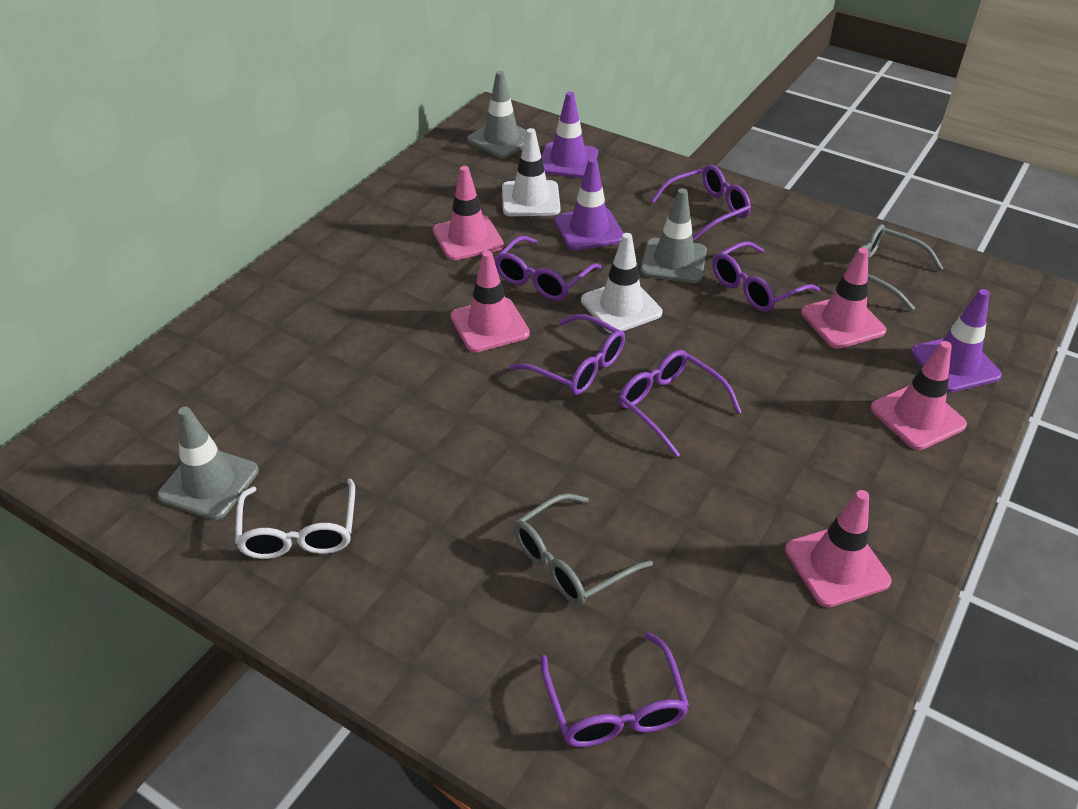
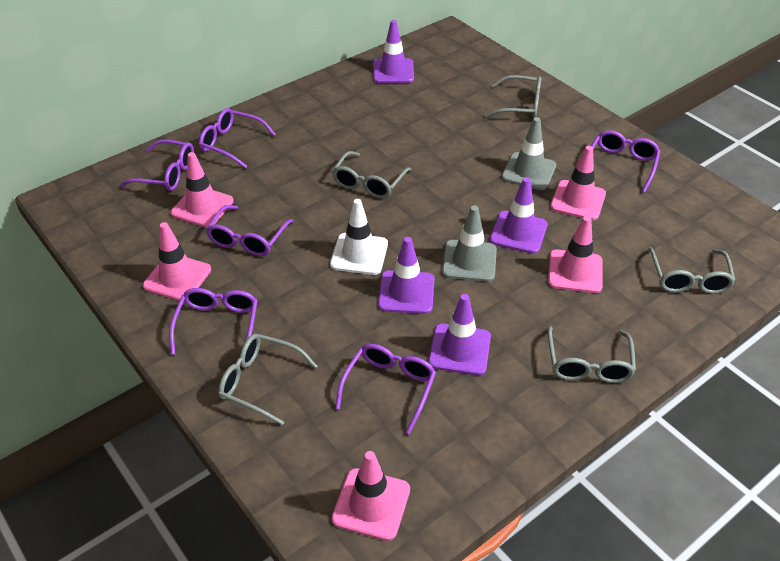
grey glasses: [514,493,653,606] [850,224,943,311] = 2 -> [218,334,317,425] [332,151,412,199] [485,75,541,119] [547,326,636,383] [648,247,736,294] = 5
grey traffic cone: [157,407,259,520] [467,71,527,158] [641,188,707,283] = 3 -> [442,205,497,282] [502,117,556,190] = 2
purple traffic cone: [542,92,598,178] [555,158,624,251] [911,289,1002,392] = 3 -> [373,20,414,83] [378,237,434,314] [429,294,491,375] [490,177,548,254] = 4
white glasses: [235,479,355,559] = 1 -> none = 0
white traffic cone: [502,128,561,216] [581,233,662,334] = 2 -> [330,199,388,275] = 1

